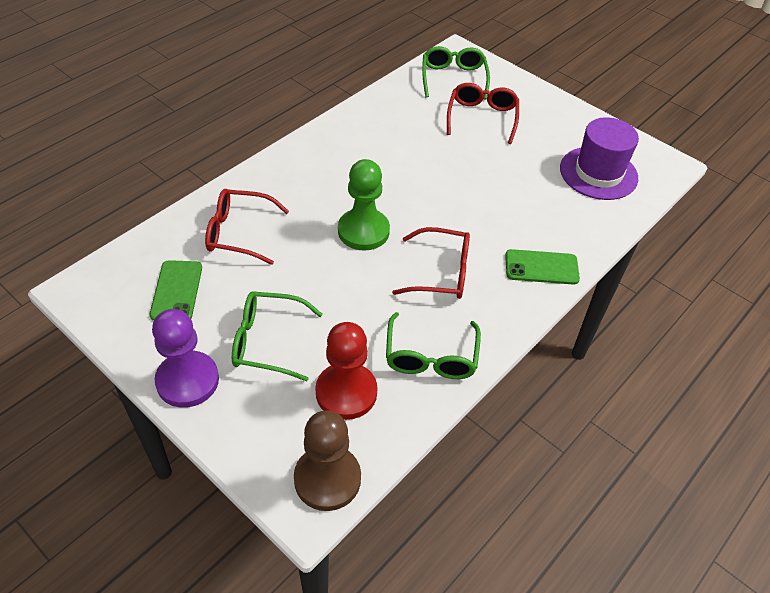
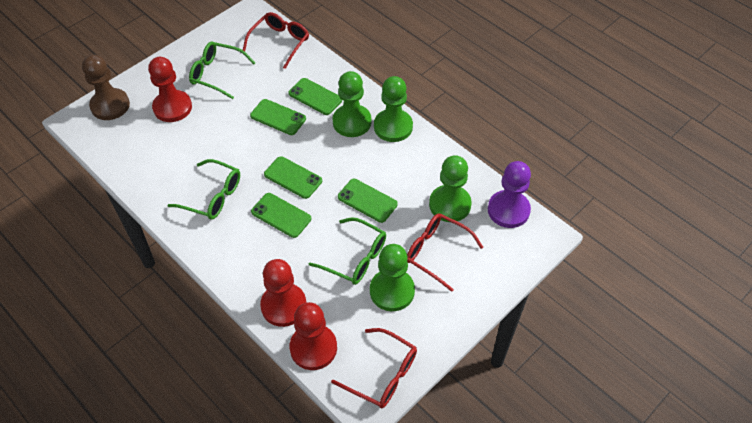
green pawn: [338,159,390,250] = 1 -> [332,71,372,137] [370,244,415,311] [374,76,413,142] [429,155,472,222] = 4
green phone: [150,260,202,321] [505,249,580,285] = 2 -> [250,99,306,135] [251,193,312,238] [264,156,322,199] [288,78,342,115] [338,179,398,223] = 5
purple hat: [560,117,639,200] = 1 -> none = 0
red pawn: [315,322,378,420] = 1 -> [148,57,192,122] [260,259,306,327] [290,302,337,370] = 3

